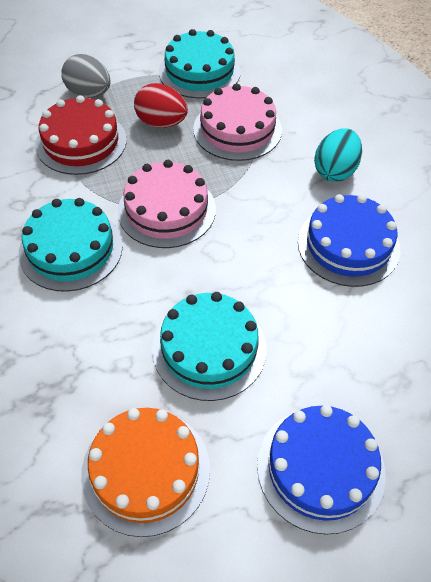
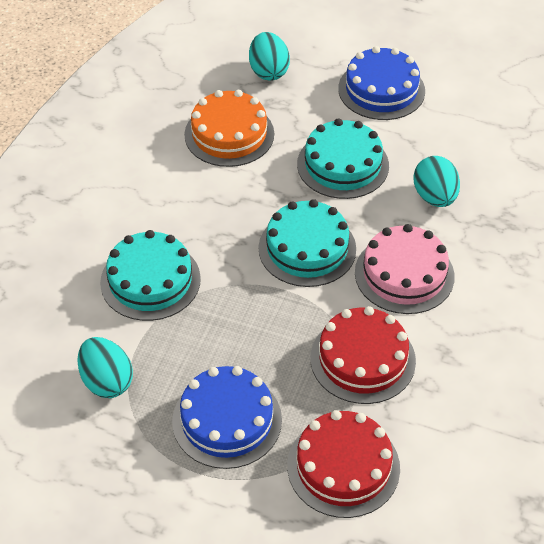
grey egg: [61,54,111,98] = 1 -> none = 0
pink cake: [118,160,216,248] [193,83,282,161] = 2 -> [355,224,455,314] = 1
red cake: [35,95,127,175] = 1 -> [287,410,400,518] [310,306,416,404] = 2
red egg: [134,83,188,128] = 1 -> none = 0
turquoise egg: [314,128,362,182] = 1 -> [77,337,133,398] [249,32,290,80] [413,156,460,207] = 3

